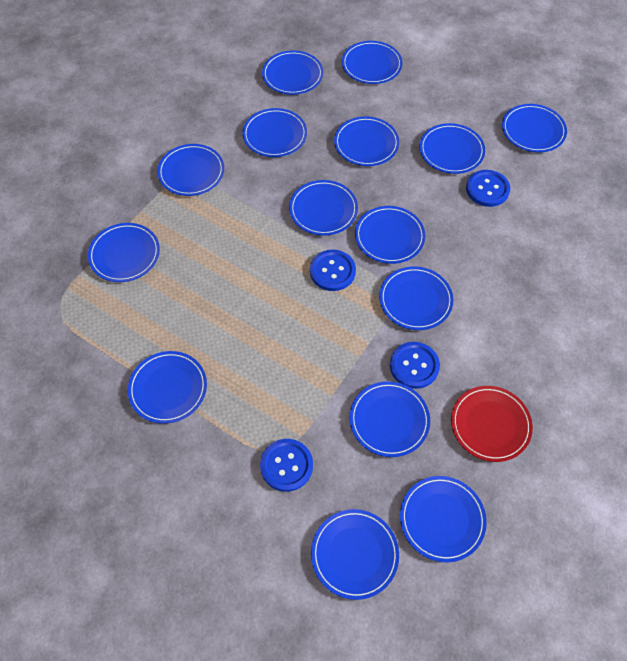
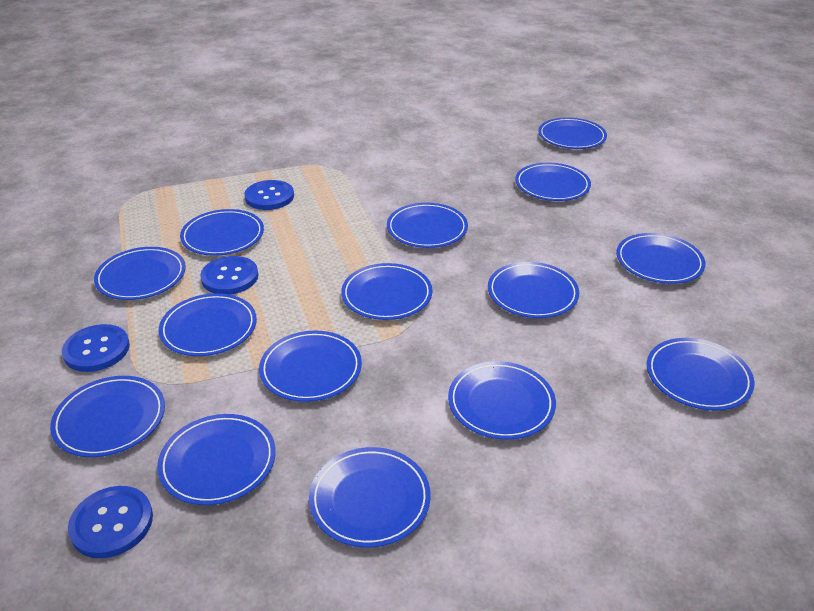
red plate: [451,386,533,462] = 1 -> none = 0

